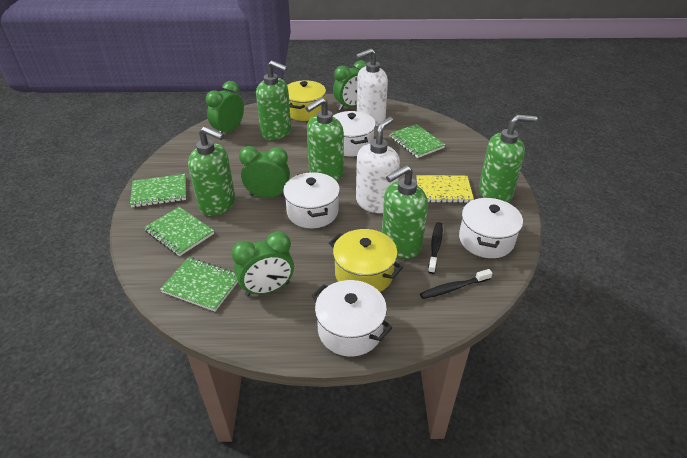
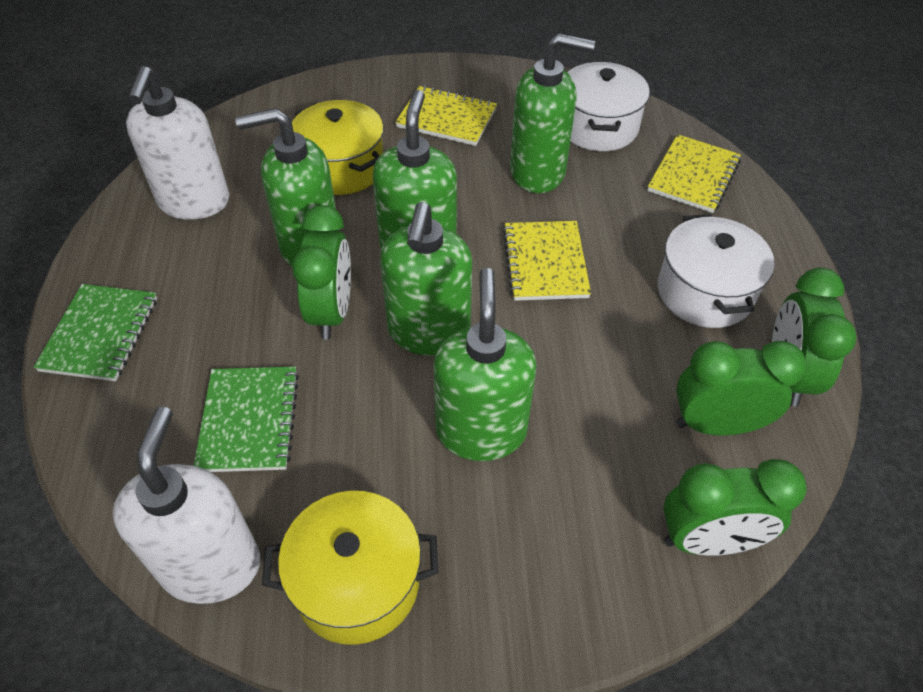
black toothbrush: [420,269,492,299] [428,222,443,274] = 2 -> none = 0
green notebook: [130,174,186,207] [144,207,214,256] [160,257,238,311] [389,124,445,158] = 4 -> [34,284,157,381] [194,367,299,472] = 2
white pot: [283,172,340,228] [311,280,392,357] [333,111,376,156] [459,197,523,258] = 4 -> [567,62,650,151] [658,214,775,328] = 2
yellow notebook: [416,175,474,203] = 1 -> [395,86,497,146] [503,221,591,301] [647,134,741,213] = 3

